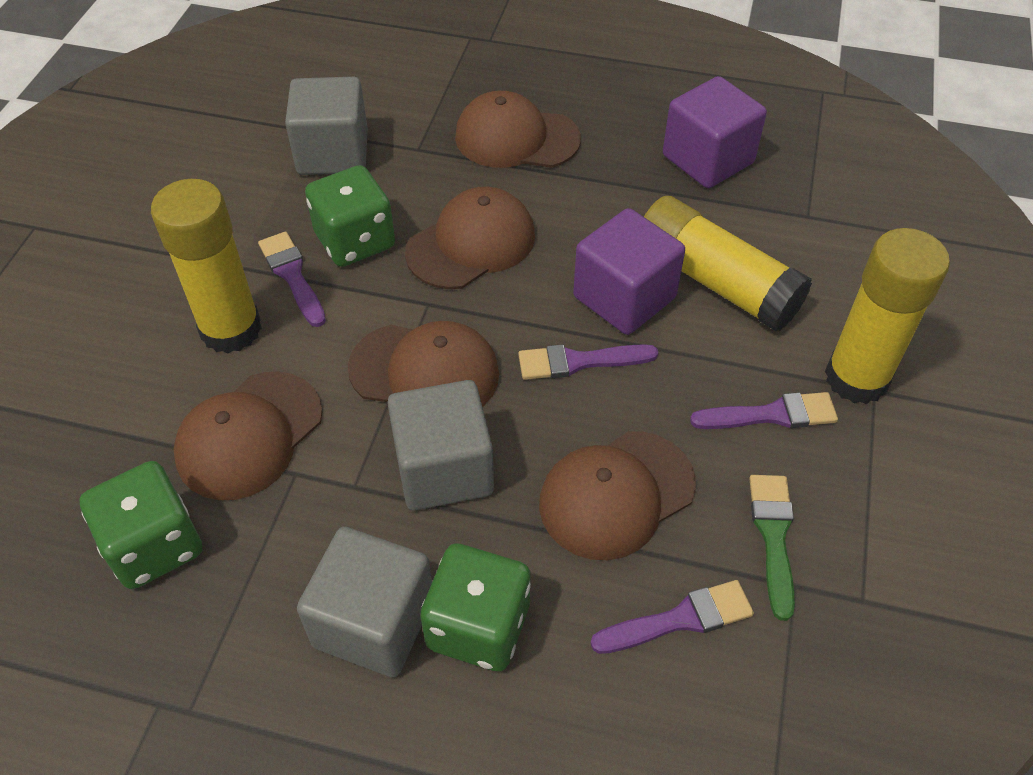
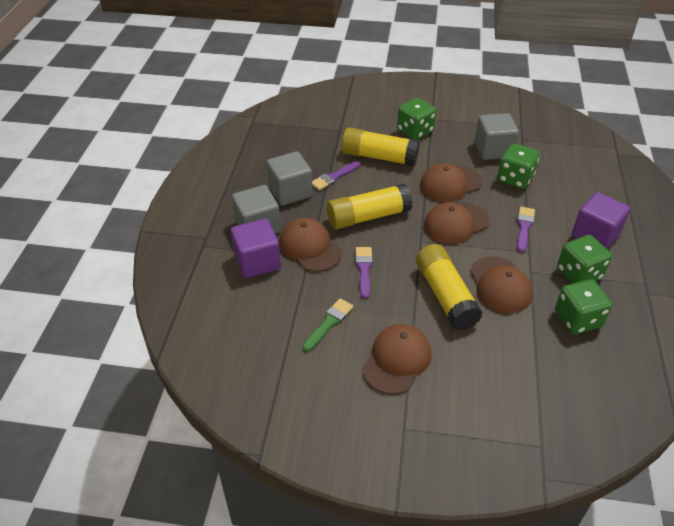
green dice: [79,461,202,589] [305,165,395,267] [420,543,531,672] = 3 -> [397,98,436,140] [497,143,540,189] [555,279,612,334] [557,235,612,284] = 4
purple brush: [258,232,326,327] [518,344,658,380] [590,580,754,654] [690,392,838,429] = 4 -> [312,161,361,191] [355,247,373,299] [517,207,535,253] = 3

